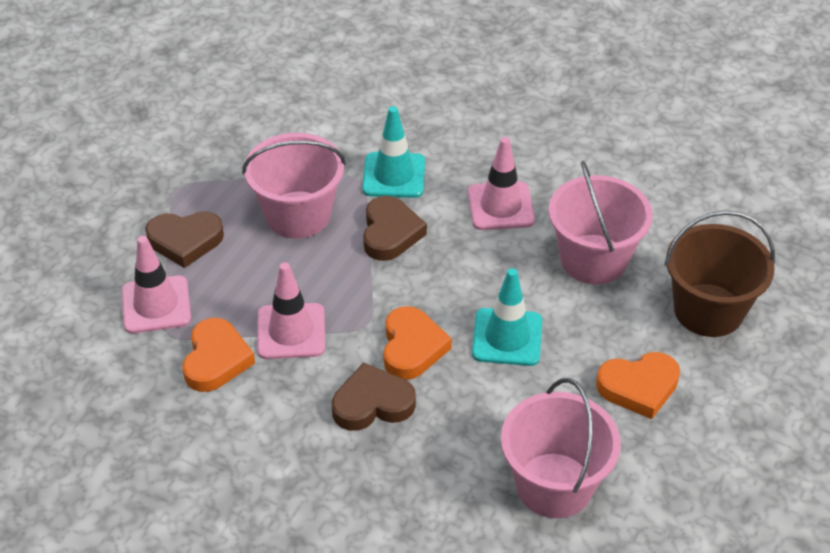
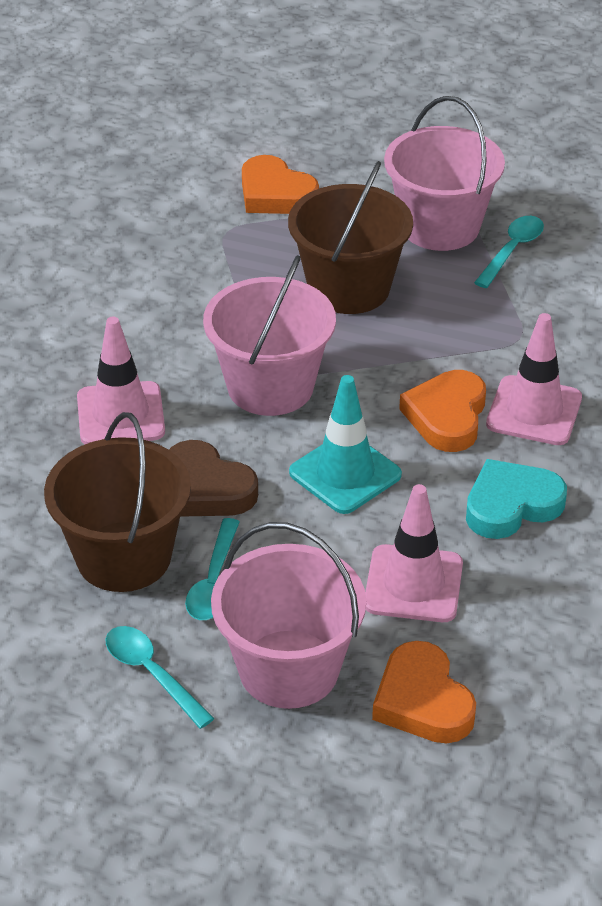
brown bucket: [665,210,775,337] = 1 -> [44,412,191,592] [288,161,413,314] = 2
brown heart: [145,211,224,268] [332,363,416,431] [363,196,427,261] = 3 -> [169,440,258,517] = 1
turquoise heart: none = 0 -> [466,459,567,539] = 1
turquoise spoon: none = 0 -> [106,626,215,729] [185,518,239,620] [474,216,544,288] = 3
turquoise traffic cone: [362,106,425,198] [472,268,542,366] = 2 -> [289,375,402,514] = 1

